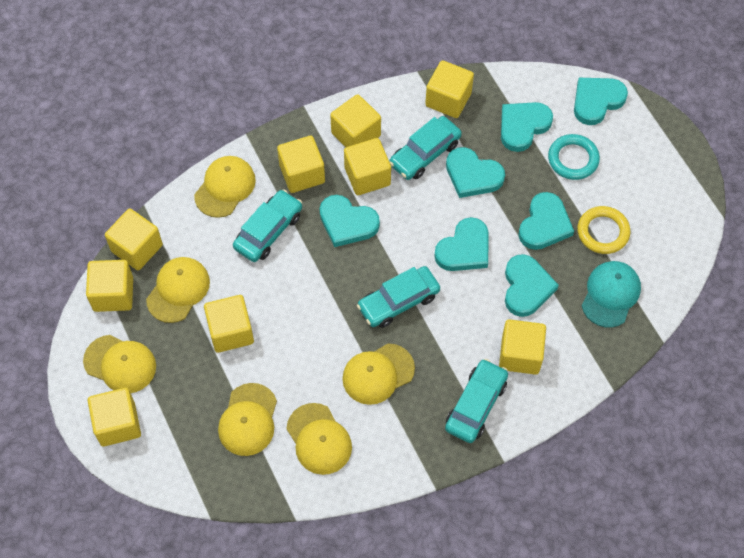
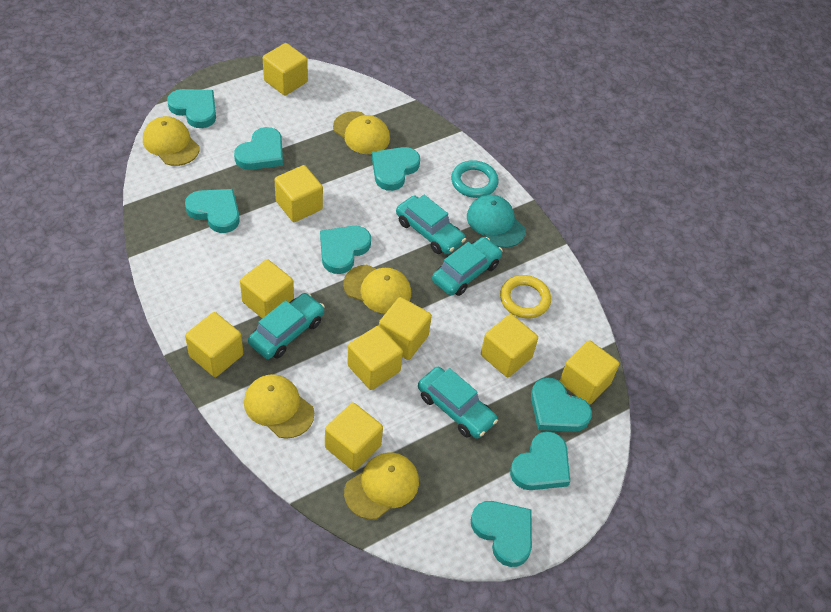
turquoise heart: [319,195,380,247] [434,217,488,271] [446,147,505,198] [501,102,553,152] [505,254,559,317] [518,192,574,250] [574,78,628,125] = 7 -> [167,89,216,128] [185,189,240,233] [234,127,283,170] [320,226,371,274] [372,147,420,191] [471,501,532,567] [510,431,570,490] [531,377,592,432] = 8
yellow cap: [83,335,156,393] [146,257,210,323] [194,156,256,218] [218,383,277,456] [286,403,352,475] [342,344,415,405] = 6 -> [143,116,200,166] [244,374,314,439] [333,111,390,154] [343,265,411,313] [344,453,419,520] = 5

